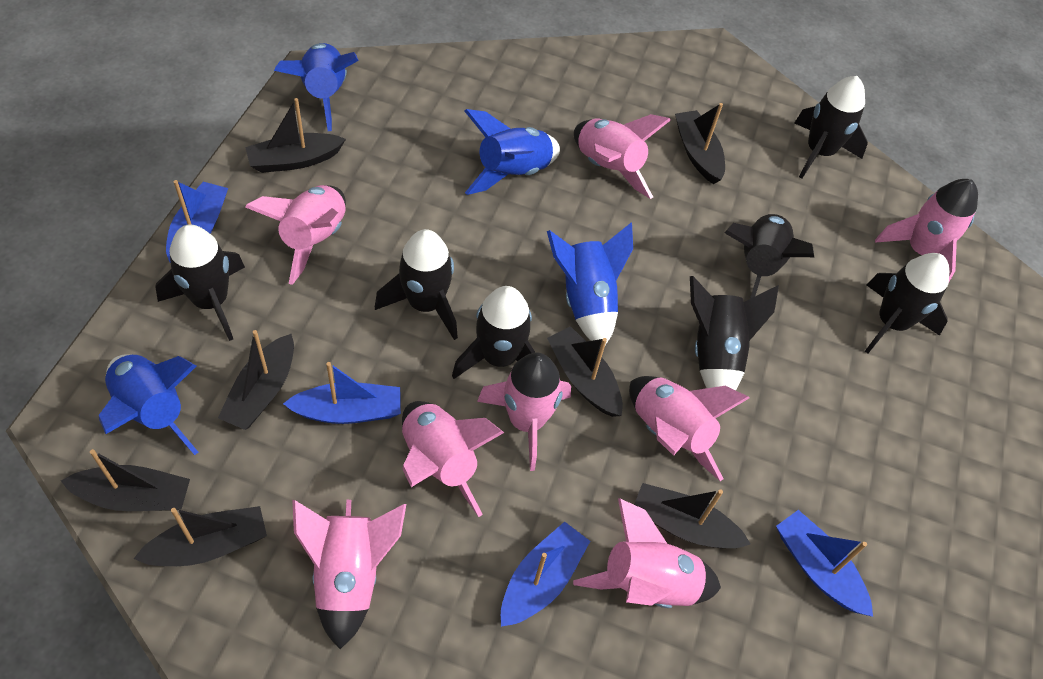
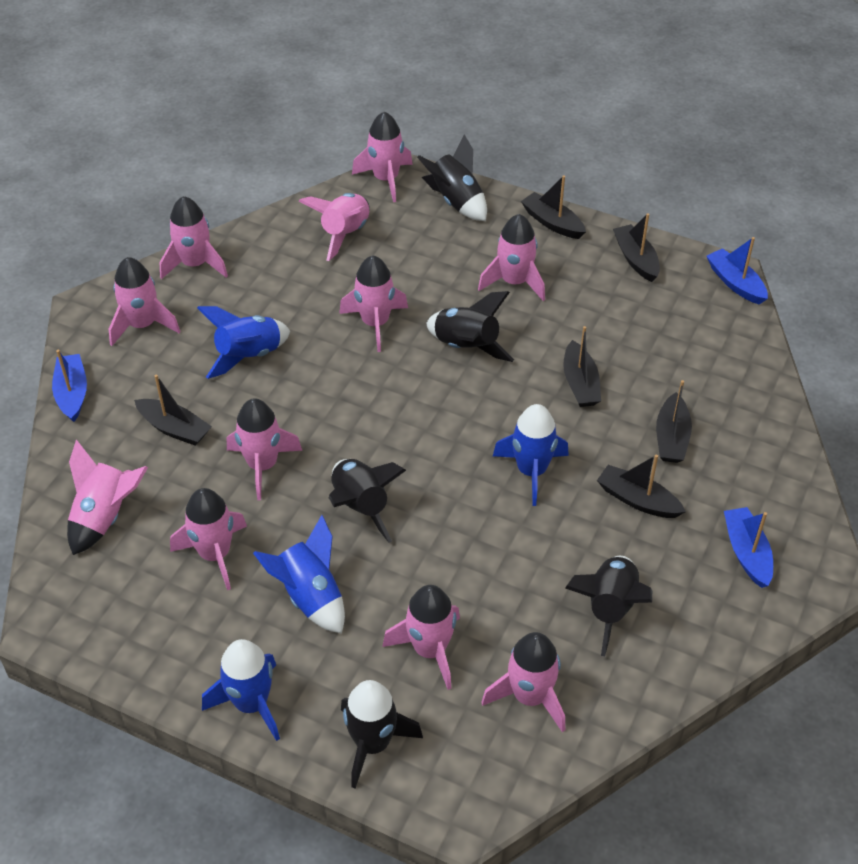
black boat: [61,449,190,511] [133,506,267,566] [218,330,294,430] [245,98,346,173] [547,326,623,417] [634,483,751,548] [675,103,725,184] = 7 -> [134,375,212,446] [521,176,586,239] [563,326,601,407] [597,455,686,518] [613,213,660,282] [656,380,692,463] = 6
black rocket: [155,224,245,341] [375,229,458,340] [452,286,536,379] [690,276,779,390] [724,214,814,299] [795,76,868,178] [865,253,949,353] = 7 -> [329,459,406,543] [341,680,423,789] [417,134,487,221] [426,291,514,362] [565,556,652,656] = 5
blue boat: [166,180,228,263] [283,362,401,424] [501,522,590,627] [776,510,873,617] = 4 -> [52,350,87,422] [707,237,768,305] [724,507,773,588] = 3
pink rocket: [245,185,346,285] [292,500,406,649] [402,401,504,517] [477,352,571,471] [573,498,721,608] [574,114,671,199] [629,376,750,481] [875,179,978,281] = 8 -> [67,440,148,555] [109,257,180,346] [160,196,228,279] [170,488,247,590] [227,398,302,500] [298,193,370,261] [339,255,408,352] [352,112,413,202] [382,585,460,690] [478,214,545,301] [481,632,565,732] = 11

